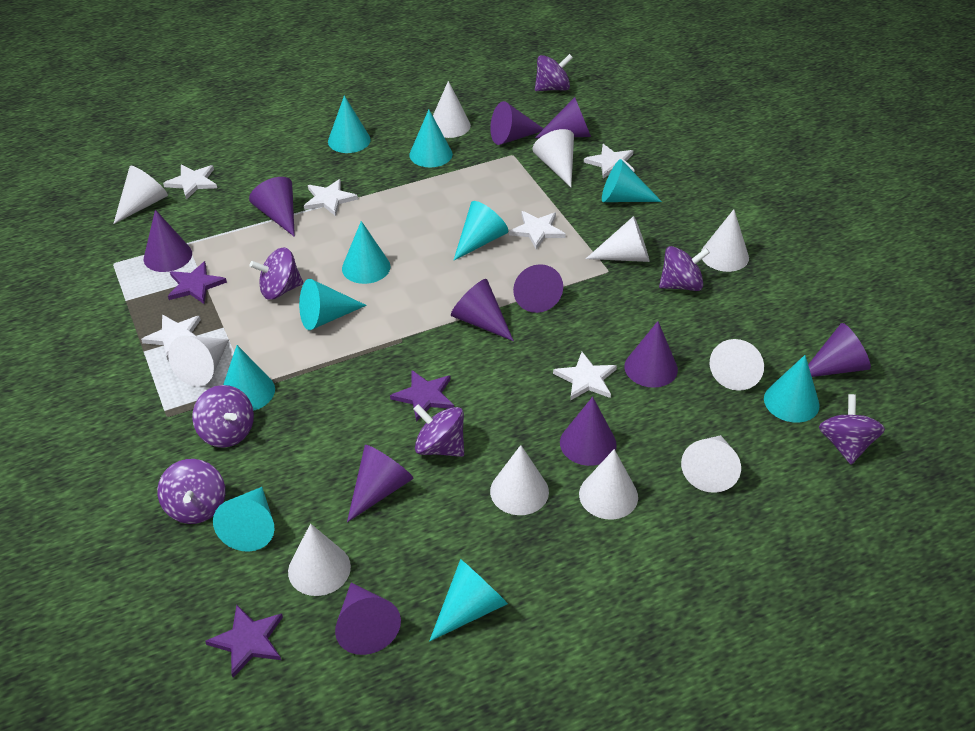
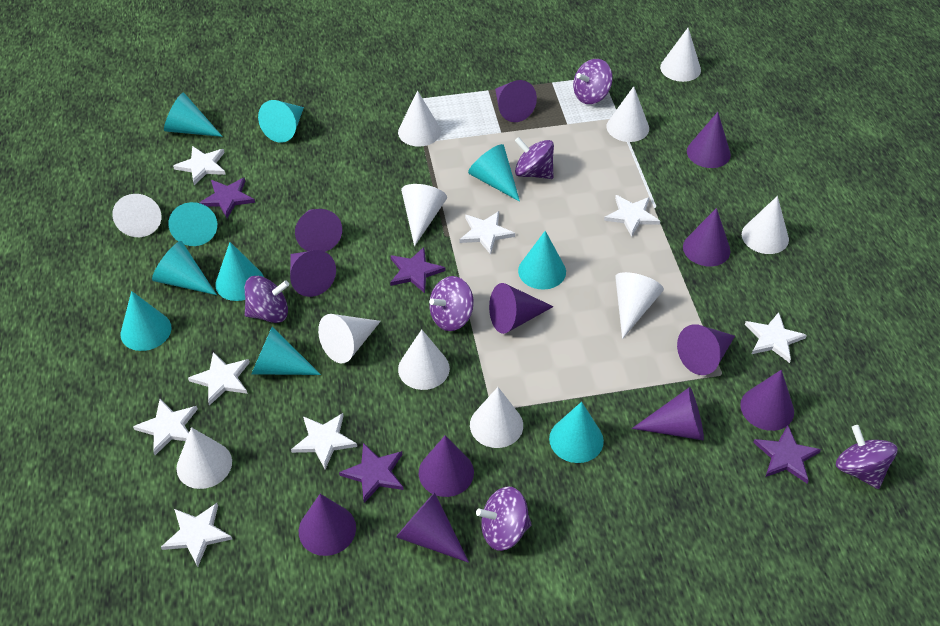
purple cone: [144,210,192,272] [249,177,295,237] [335,583,401,655] [347,445,414,522] [451,279,514,341] [490,101,544,145] [513,264,563,313] [535,97,591,138] [560,397,617,466] [624,321,678,388] [808,323,871,377] = 11 -> [290,250,336,297] [295,209,342,252] [299,494,356,556] [396,492,469,563] [419,435,474,497] [489,283,554,334] [495,80,537,122] [632,387,704,440] [677,324,735,375] [683,208,730,266] [687,112,731,168] [740,370,794,431] = 12
purple spinning top: [157,459,225,524] [192,385,254,447] [249,247,303,300] [414,404,464,457] [535,54,573,91] [659,246,710,291] [819,394,885,464] = 7 -> [245,276,289,323] [429,276,474,331] [476,487,532,551] [515,137,554,179] [573,59,613,104] [836,425,898,489] = 6
purple star: [168,261,227,304] [205,605,283,678] [390,370,454,422] = 3 -> [200,178,255,218] [339,443,404,503] [390,247,446,293] [753,425,821,483] = 4
white star: [141,314,201,360] [163,165,217,200] [304,179,358,216] [509,211,566,249] [553,352,617,401] [584,144,635,179] = 6 -> [133,399,198,455] [161,503,232,567] [173,146,226,185] [188,352,250,406] [291,413,357,469] [459,211,515,255] [604,195,660,237] [745,312,807,363] = 8

